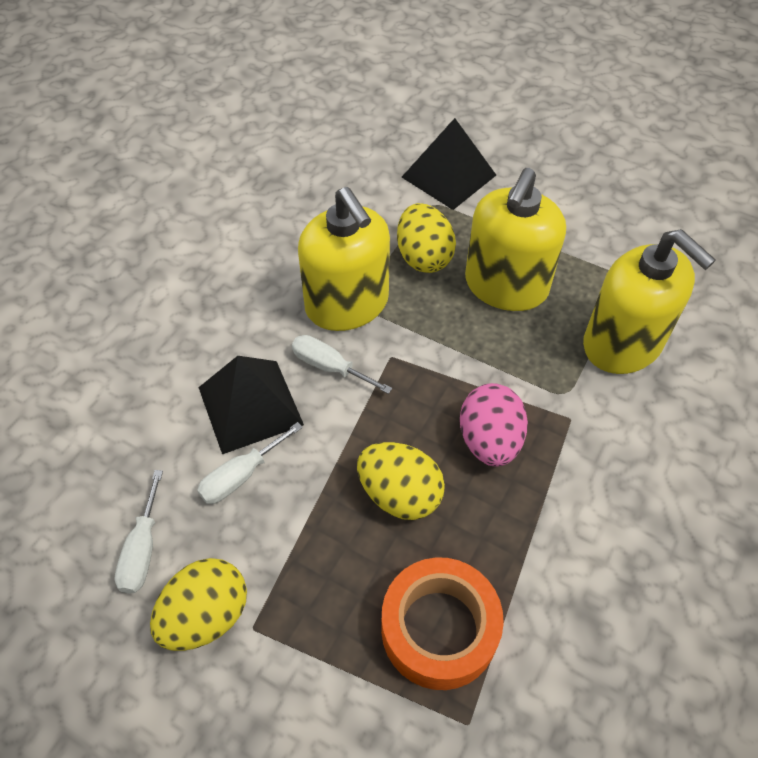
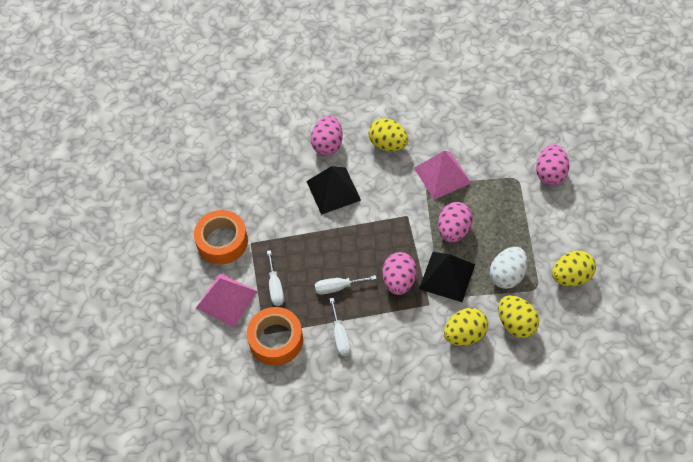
orange tape: [381,557,504,690] = 1 -> [194,210,248,264] [247,307,303,366] = 2
pink egg: [460,383,528,466] = 1 -> [311,116,343,156] [382,252,417,295] [438,202,473,243] [536,144,569,186] = 4
pink pyramid: none = 0 -> [196,273,258,327] [414,150,471,200] = 2
white egg: none = 0 -> [490,247,528,289] = 1
yellow egg: [150,558,247,651] [357,442,445,520] [397,203,456,273] = 3 -> [368,118,408,151] [444,308,488,346] [498,295,539,338] [552,250,596,286] = 4
yellow soap dispenser: [298,187,390,331] [465,168,566,311] [583,229,716,374] = 3 -> none = 0

